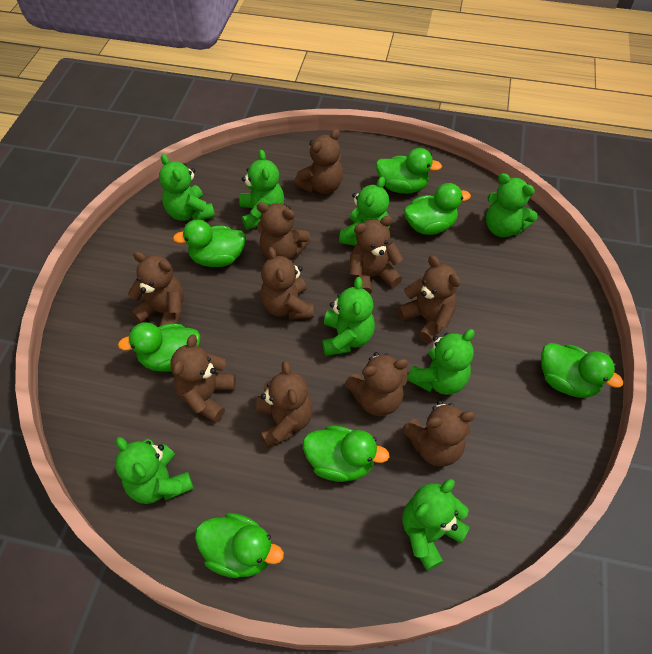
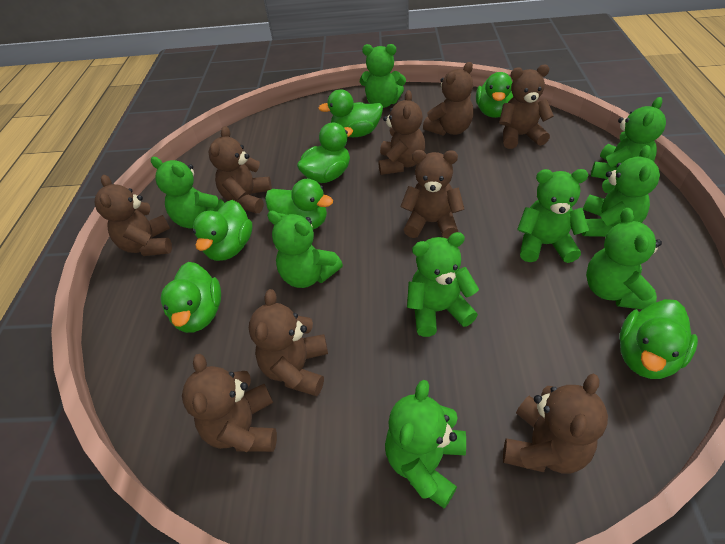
brown teddy bear: [128,251,184,326] [170,334,236,423] [256,361,313,448] [257,202,310,260] [260,247,314,320] [294,129,343,194] [345,352,408,416] [350,216,403,294] [397,256,460,343] [403,400,475,466] = 10 -> [95,175,172,256] [182,354,277,452] [209,126,272,213] [249,289,328,396] [378,90,425,175] [400,150,464,239] [423,62,474,136] [499,65,554,149] [503,374,608,473] = 9
green teddy bear: [115,437,194,504] [159,154,215,221] [239,150,284,230] [322,277,375,356] [339,177,390,246] [402,479,470,571] [407,329,474,395] [486,173,538,237] = 8 -> [151,157,224,228] [267,211,343,288] [360,44,406,108] [385,380,466,508] [407,232,479,337] [517,169,589,263] [582,145,660,237] [586,208,662,310] [591,97,666,179] = 9

